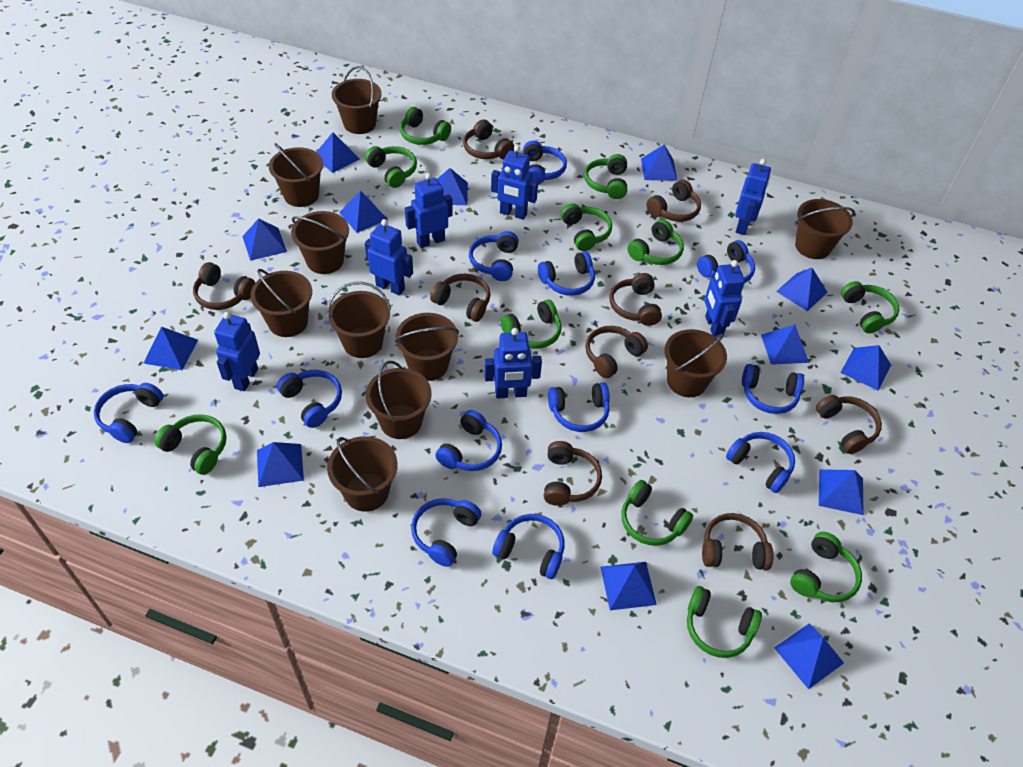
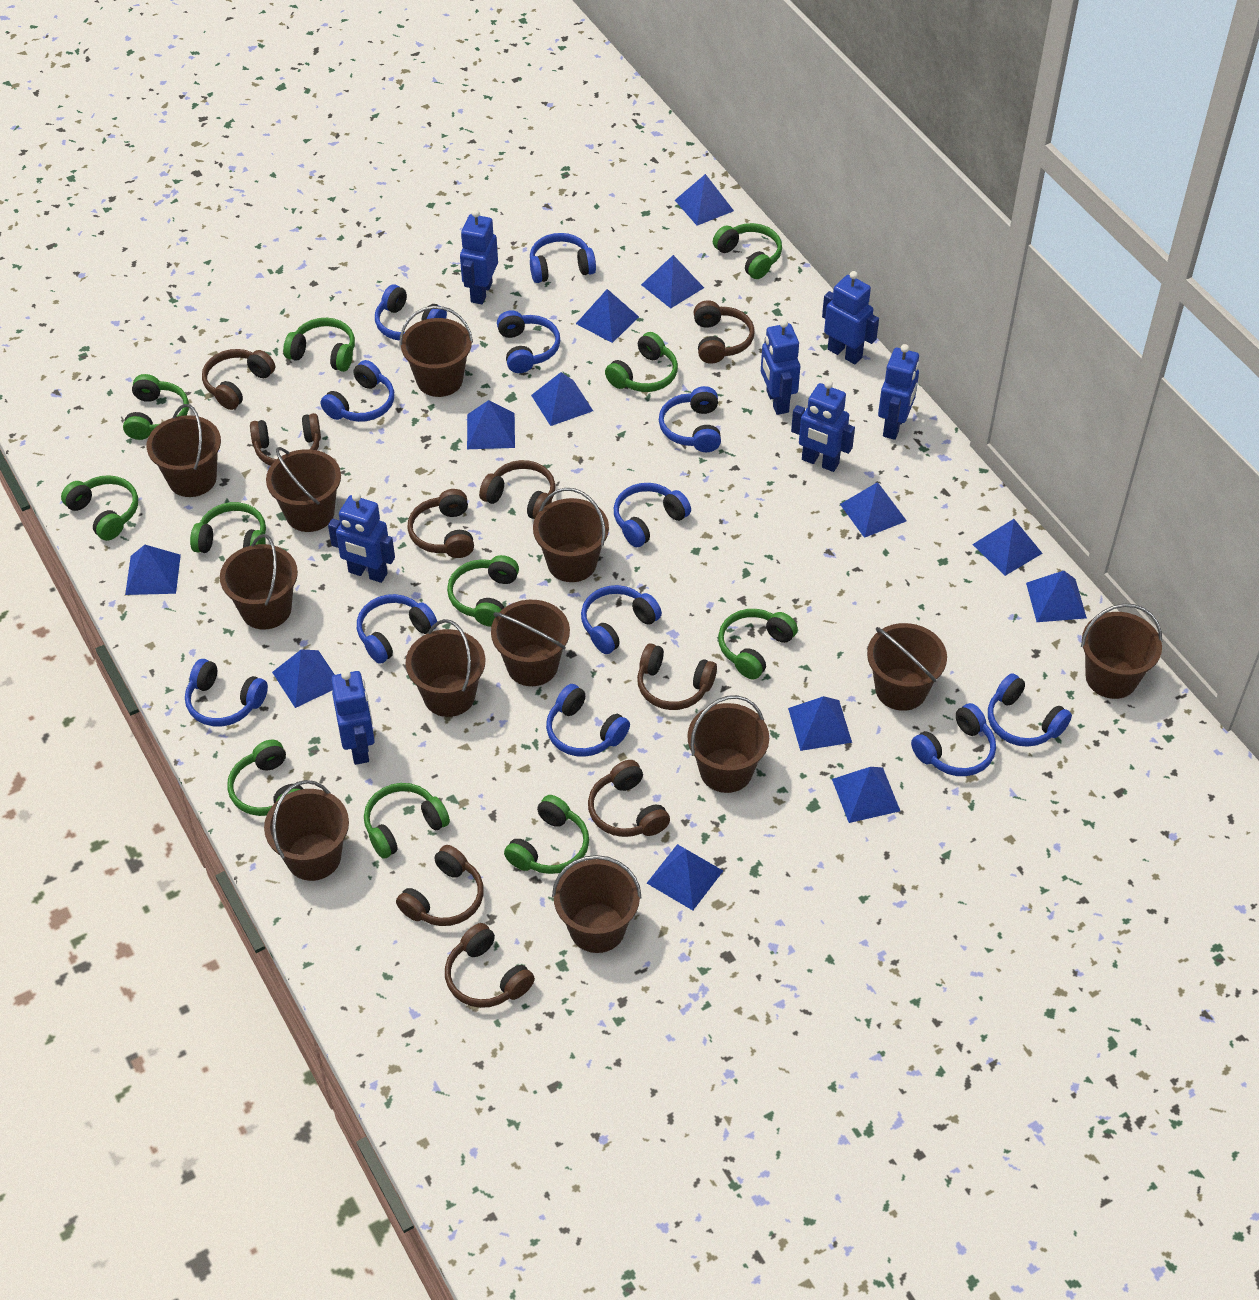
brown bucket: [250,269,312,337] [269,143,323,207] [291,211,349,274] [327,282,391,358] [327,436,398,512] [332,66,382,134] [365,361,431,439] [395,313,459,381] [664,329,727,397] [795,199,855,259] = 10 -> [147,404,221,497] [220,534,298,629] [264,780,349,881] [266,447,341,532] [399,306,473,397] [406,619,485,717] [491,600,570,686] [533,488,609,582] [552,855,642,953] [687,695,769,793] [867,623,947,711] [1081,603,1162,699] = 12

